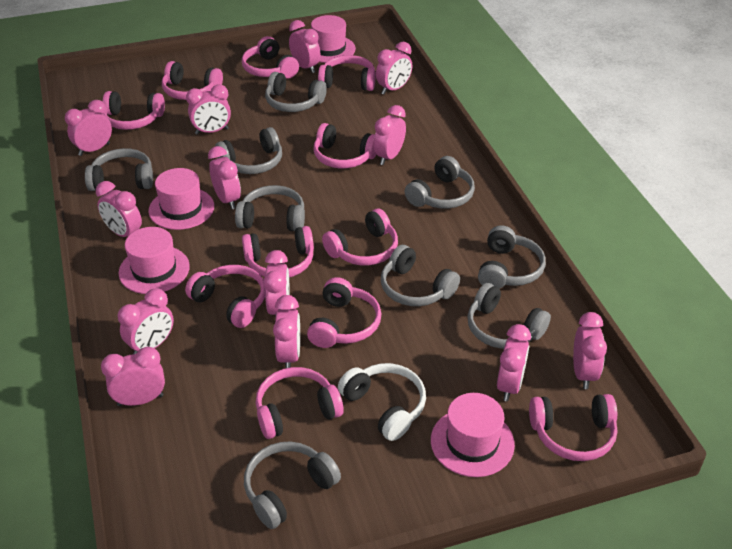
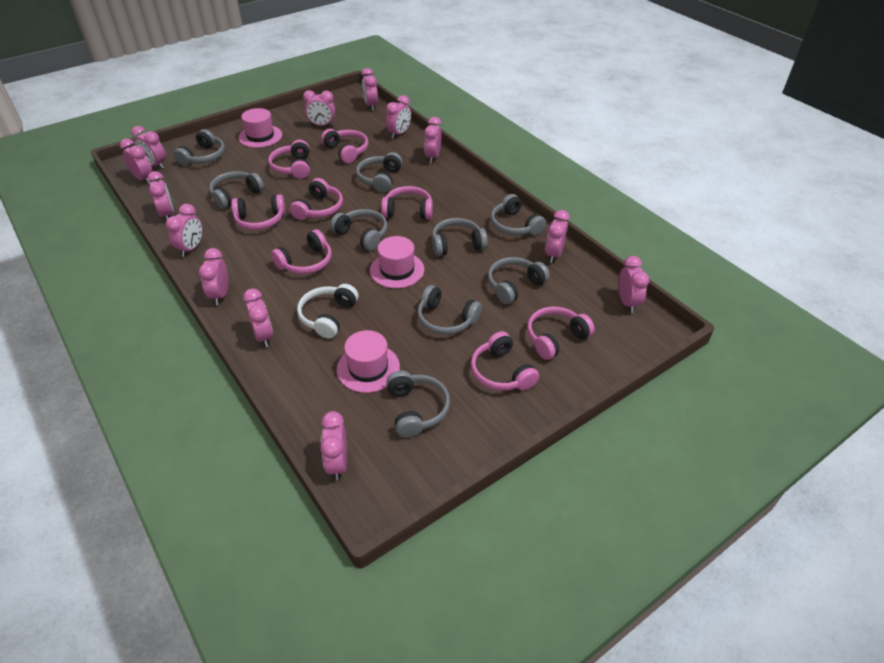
pink hat: [119,227,190,294] [148,168,214,230] [311,15,356,63] [431,393,515,477] = 4 -> [238,108,282,148] [337,330,400,393] [370,236,424,288] = 3
pink headphones: [103,91,165,130] [162,61,223,100] [185,265,265,328] [242,36,299,78] [242,226,314,278] [256,367,344,439] [307,277,381,348] [314,123,376,168] [318,55,376,91] [322,209,398,266] [529,394,617,461] = 11 -> [231,194,285,230] [268,140,310,179] [271,229,332,274] [290,178,343,220] [321,129,368,163] [381,186,433,219] [471,331,539,391] [527,307,595,360] = 8

